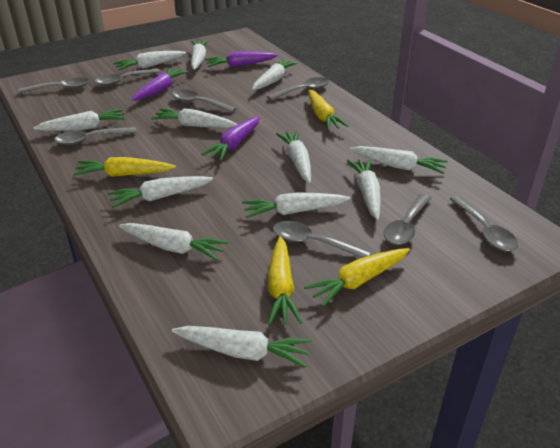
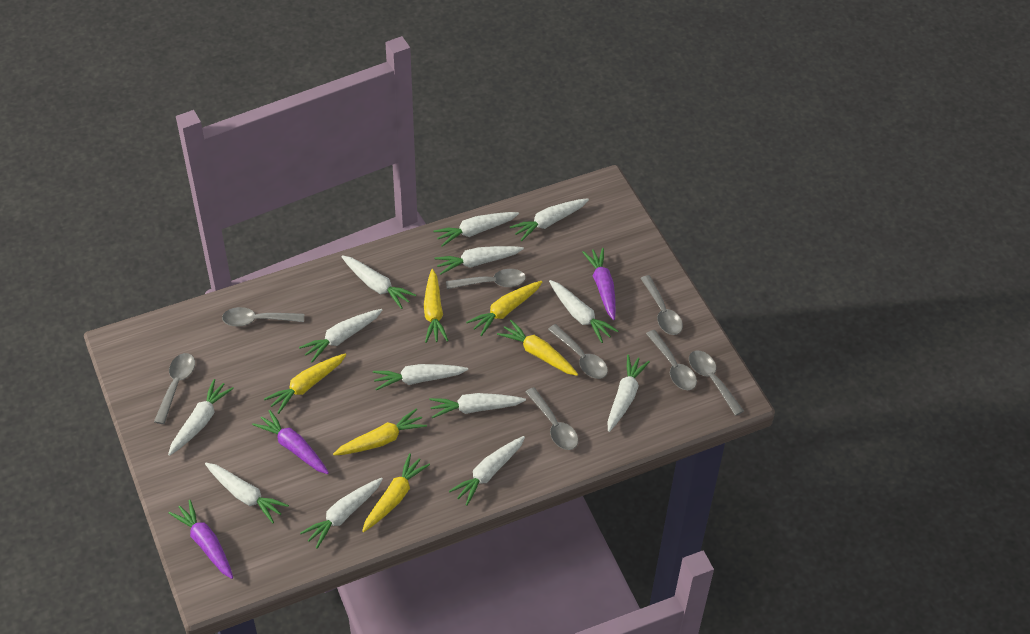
white carrot: [33,109,126,131] [108,176,213,208] [113,51,186,70] [119,223,228,261] [151,108,238,128] [172,326,312,368] [191,40,208,70] [242,192,350,218] [252,59,298,90] [276,131,311,183] [347,159,381,220] [350,146,448,174] = 12 -> [168,379,234,456] [205,463,289,523] [299,309,383,362] [300,478,383,549] [341,255,416,309] [373,364,468,390] [429,393,526,418] [434,212,519,247] [434,246,524,275] [449,436,525,506] [510,198,589,242] [549,280,618,343] [607,355,650,432] = 13
yellow carrot: [73,157,176,177] [268,236,302,325] [304,248,410,307] [308,90,349,130] = 4 -> [264,354,346,414] [333,408,427,456] [362,453,430,532] [424,269,449,343] [466,281,542,336] [497,320,578,376] = 6

